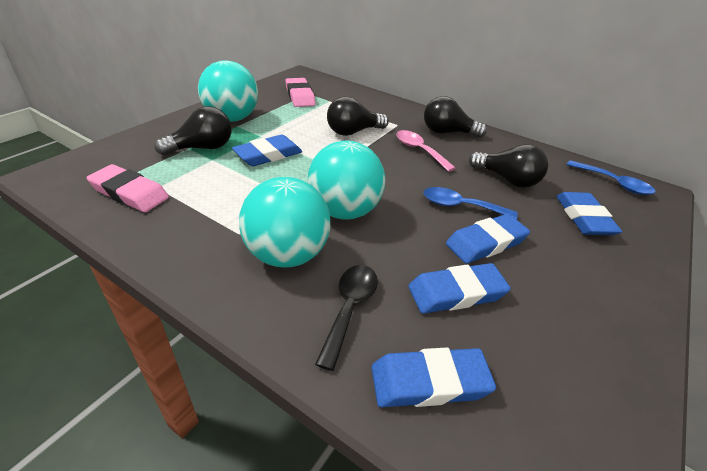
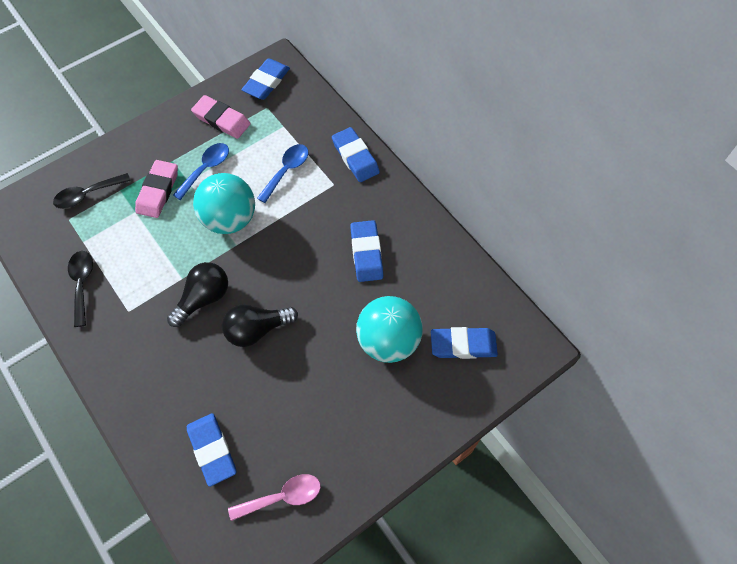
black light bulb: [154,106,232,155] [327,96,389,136] [424,96,487,138] [469,144,548,188] = 4 -> [167,262,228,327] [222,304,298,347] = 2
black spoon: [315,265,378,371] = 1 -> [53,173,131,209] [68,251,93,327] = 2
turquoise ball: [198,60,258,122] [239,177,331,268] [307,141,385,220] = 3 -> [193,173,255,234] [356,296,422,363] = 2

